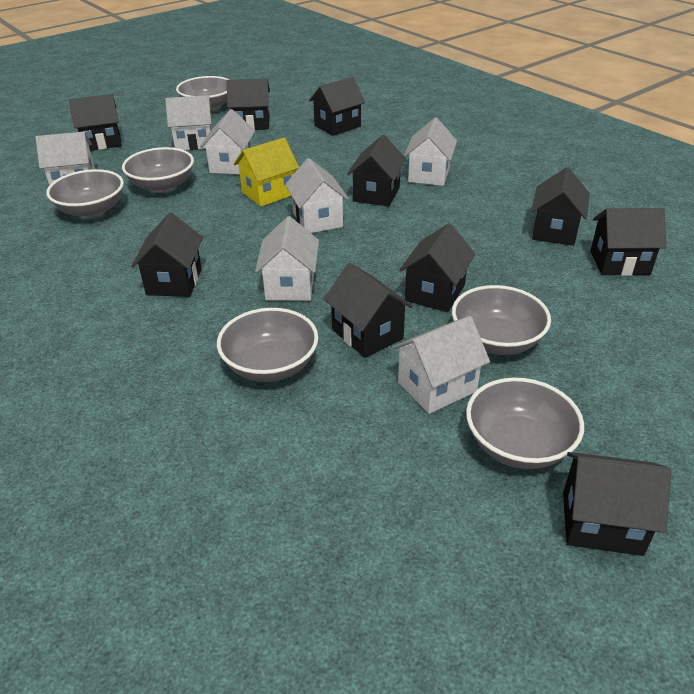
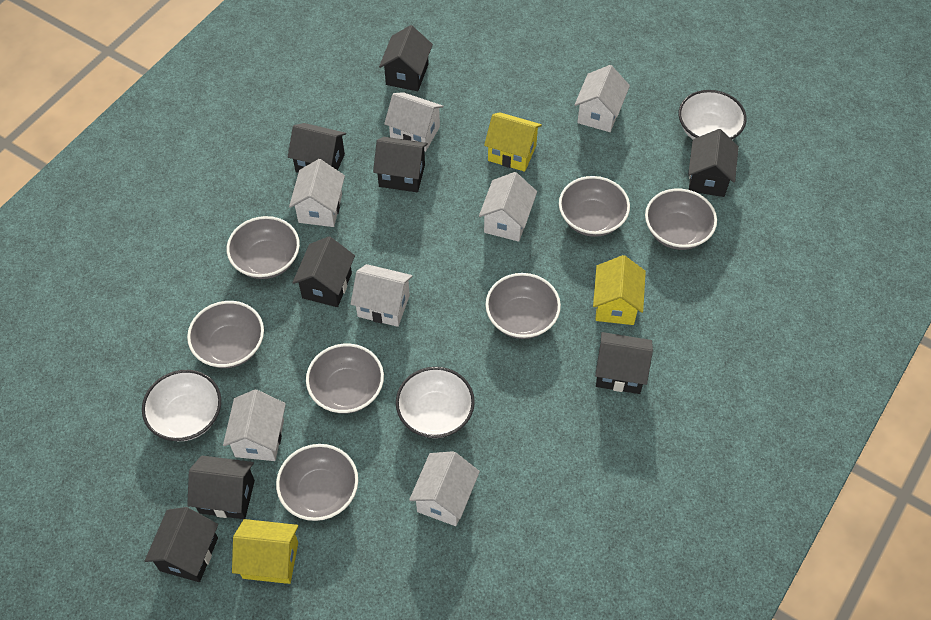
black house: [69,94,122,151] [131,213,203,297] [227,79,270,130] [309,77,366,136] [324,263,413,358] [347,135,406,207] [399,223,475,312] [531,167,590,246] [563,452,671,556] [590,208,666,276] = 10 -> [145,507,218,582] [187,456,255,519] [288,123,346,173] [292,237,355,307] [373,137,428,192] [379,25,433,91] [595,332,653,394] [688,129,739,197] = 8
grey bowl: [46,169,124,218] [122,147,194,193] [176,76,230,111] [217,308,318,382] [452,285,551,355] [466,378,584,469] = 6 -> [187,301,264,368] [227,216,300,279] [276,444,358,521] [306,344,384,414] [485,273,561,339] [559,176,630,237] [645,189,717,250] = 7
white bowl: none = 0 -> [142,370,221,441] [396,367,475,438] [679,90,747,140] = 3
yellow house: [234,138,299,207] = 1 -> [232,519,298,584] [484,112,542,172] [593,255,646,325] = 3

